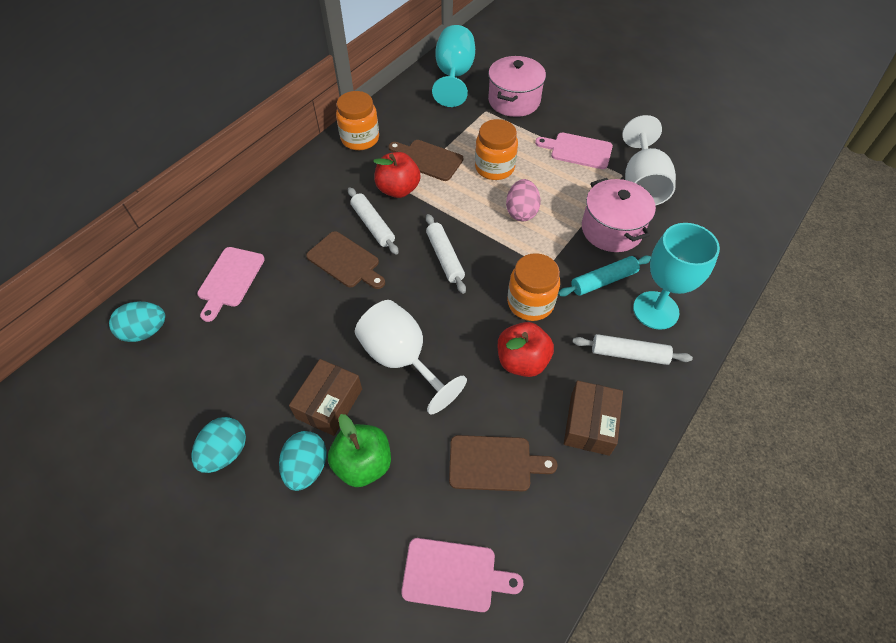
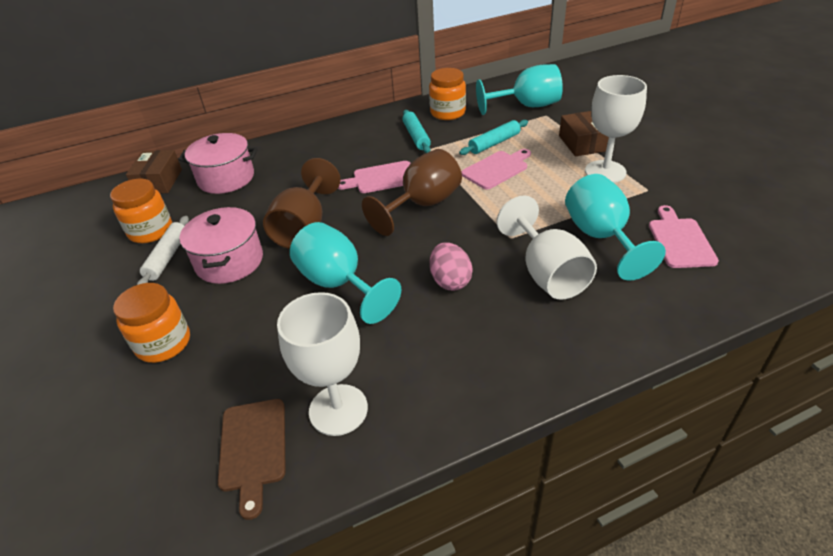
brown cutting board: [306,231,385,289] [389,140,463,181] [449,435,558,492] = 3 -> [218,399,286,520] = 1
brown goblet: none = 0 -> [263,158,341,249] [362,149,462,236] = 2
green apple: [328,414,391,487] = 1 -> none = 0
red apple: [373,152,420,198] [498,322,554,377] = 2 -> none = 0
turquoise egg: [109,302,165,342] [191,417,246,473] [279,431,327,491] = 3 -> none = 0
turquoise goblet: [432,25,475,107] [633,223,720,330] = 2 -> [290,222,401,324] [476,64,563,115] [565,174,666,280] = 3
turquoise rolling pin: [558,255,651,297] = 1 -> [402,110,431,153] [459,120,528,155] = 2
white goblet: [355,300,467,415] [622,115,676,206] = 2 -> [277,292,368,436] [497,196,597,300] [585,75,647,183] = 3
white rolling pin: [348,187,399,255] [426,214,466,294] [572,334,693,365] = 3 -> [137,216,189,285] = 1

